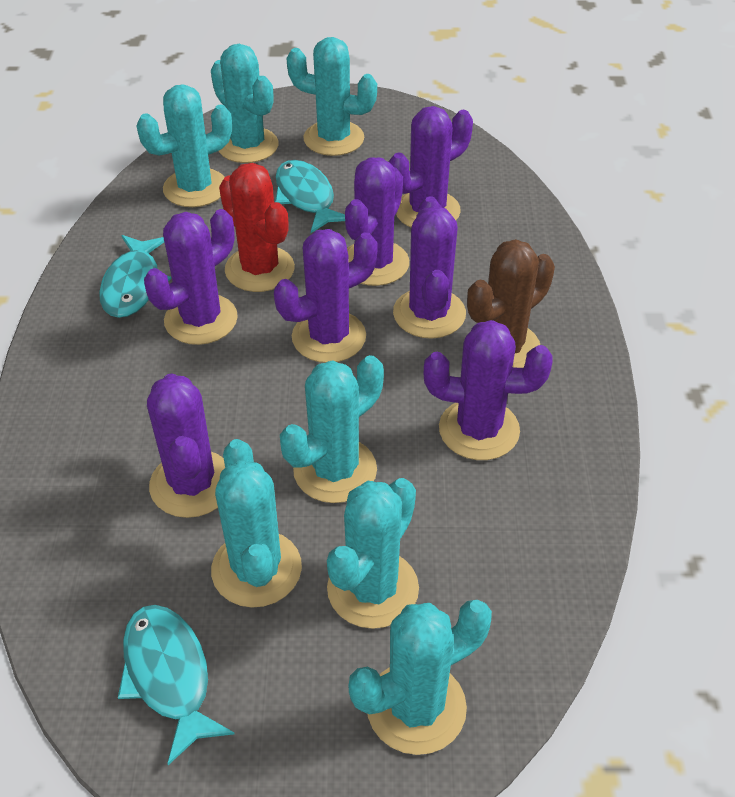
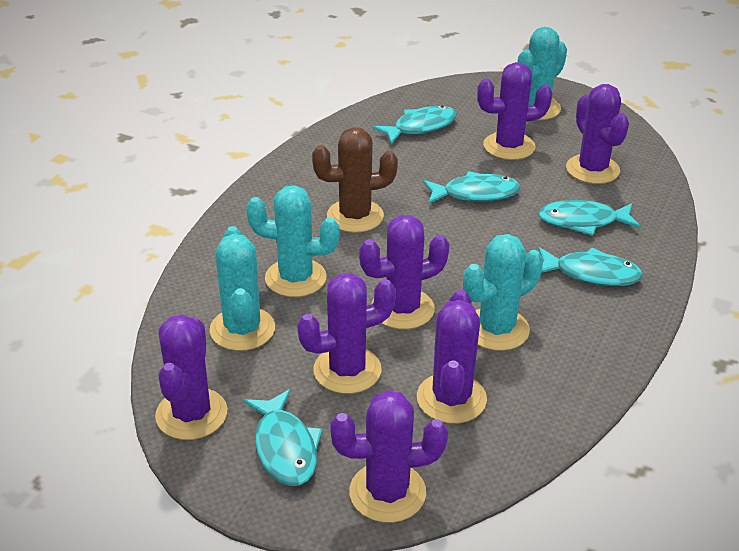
red cactus: [219,163,295,292] = 1 -> none = 0
turquoise cactus: [136,84,232,207] [211,44,278,163] [211,439,302,608] [280,355,384,503] [286,37,377,156] [327,478,419,629] [348,600,492,755] = 7 -> [210,226,275,351] [246,185,340,297] [463,234,543,351] [518,27,567,120] = 4
turquoise fish: [99,235,171,318] [118,605,235,765] [275,160,345,233] = 3 -> [243,389,322,486] [373,105,457,144] [423,171,520,204] [538,200,641,236] [538,247,643,286] = 5

